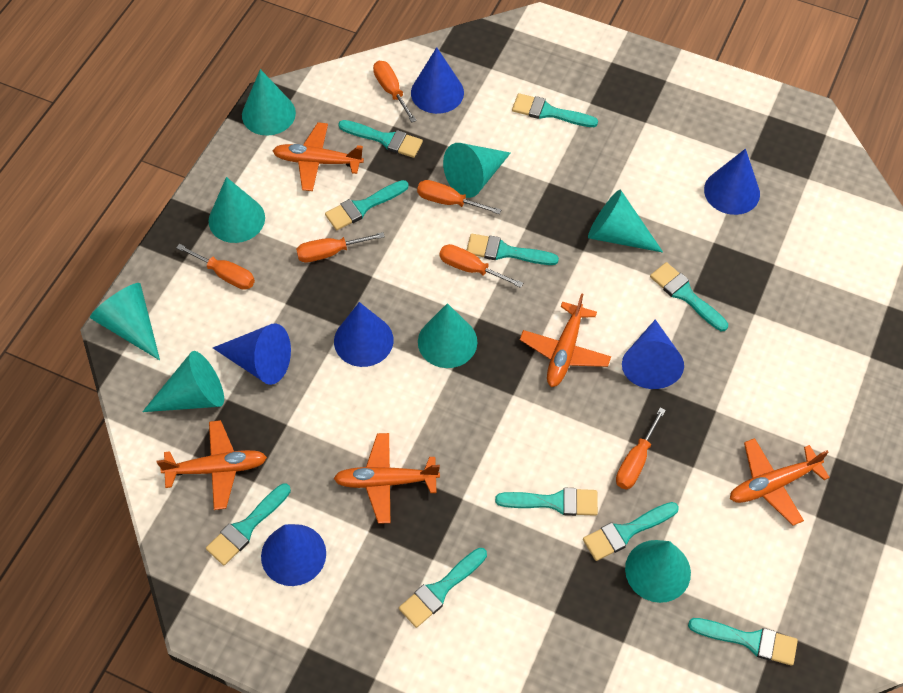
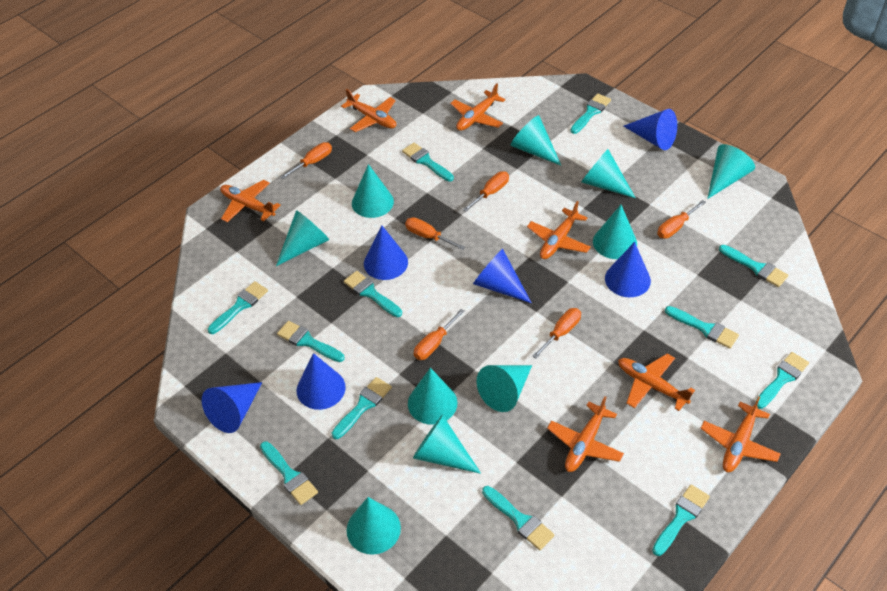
orange plane: [157,420,267,510] [273,122,364,191] [333,433,440,524] [520,293,611,387] [730,438,830,526] = 5 -> [220,180,281,222] [341,89,396,132] [450,84,505,131] [527,201,591,259] [547,396,624,472] [618,353,695,411] [700,396,781,472] = 7
turquoise brush: [206,483,291,565] [325,180,409,230] [338,120,423,158] [399,548,487,628] [466,234,559,265] [495,488,598,516] [512,93,598,127] [583,502,679,561] [650,262,728,331] [688,618,798,666] = 10 -> [208,281,268,334] [260,441,318,505] [277,321,345,362] [332,377,392,439] [344,271,402,317] [402,143,454,182] [482,486,555,550] [571,93,611,134] [652,484,710,556] [665,306,739,349] [719,245,788,287] [755,352,809,409] = 12
turquoise cone: [90,283,160,360] [142,351,224,412] [208,177,265,243] [242,69,296,136] [418,303,477,368] [443,143,511,198] [588,190,663,253] [625,540,691,603] = 8 -> [276,210,329,266] [346,497,401,555] [352,164,394,218] [408,368,457,425] [413,415,481,474] [477,365,532,412] [511,115,561,166] [581,149,636,198] [593,205,637,259] [707,144,755,199] = 10

